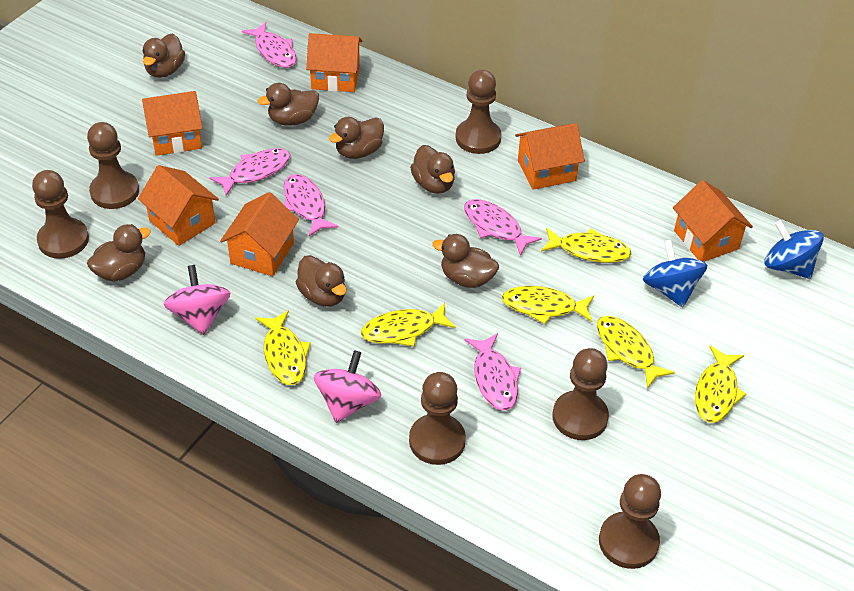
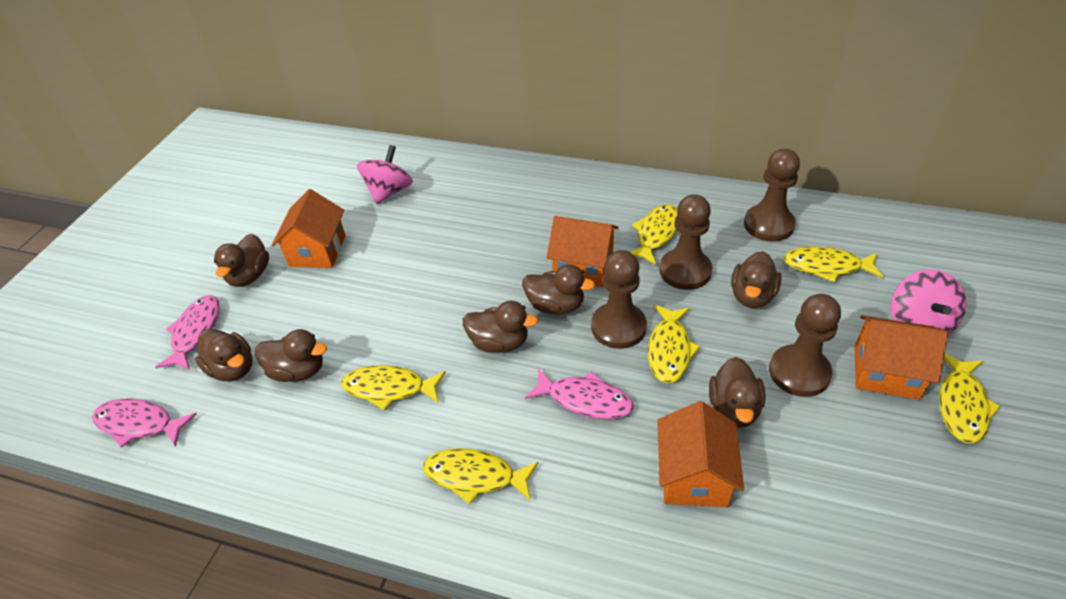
blue spinning top: [643,240,707,307] [764,220,824,279] = 2 -> none = 0
brown pawn: [32,170,89,259] [87,122,139,209] [409,372,466,465] [455,70,501,154] [552,348,609,440] [599,474,661,569] = 6 -> [591,250,647,349] [659,194,713,290] [744,149,800,242] [769,294,841,397] = 4
orange house: [138,165,219,246] [142,91,203,156] [220,192,299,276] [306,33,363,92] [515,123,585,190] [673,180,753,262] = 6 -> [272,189,346,268] [547,216,619,287] [657,401,744,507] [854,315,948,400] = 4
pink fish: [209,148,291,196] [242,22,297,68] [283,174,339,236] [464,199,542,256] [464,333,521,411] = 5 -> [92,398,197,448] [155,295,220,370] [525,368,634,419] = 3

